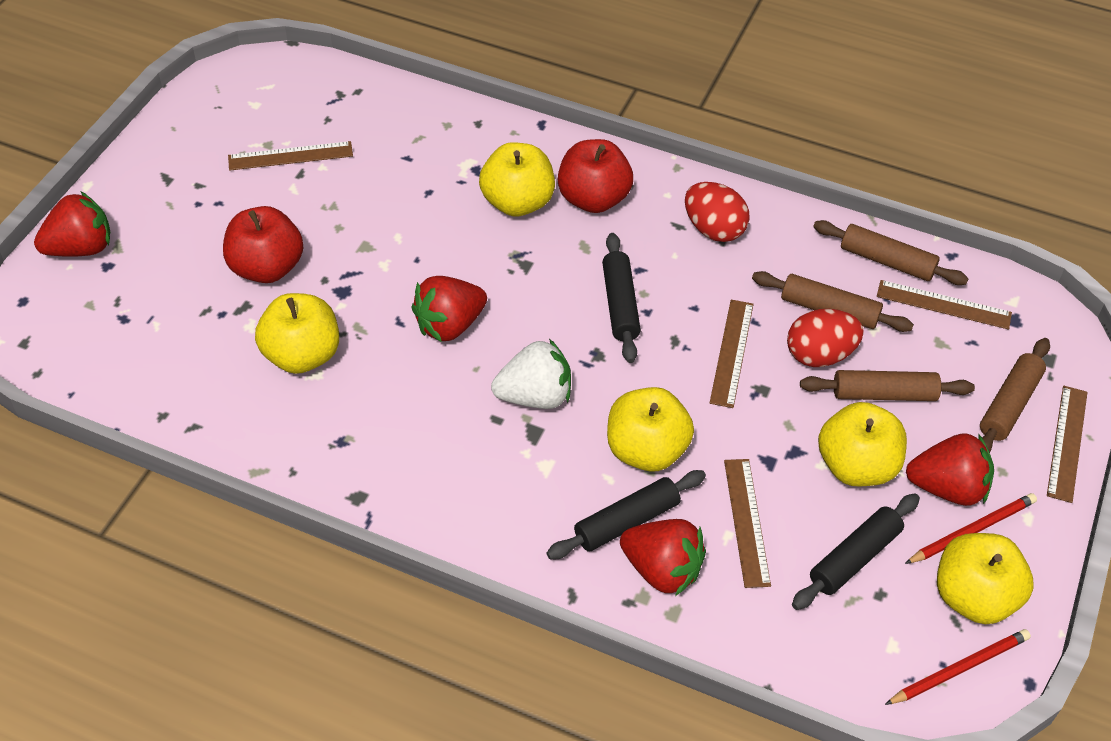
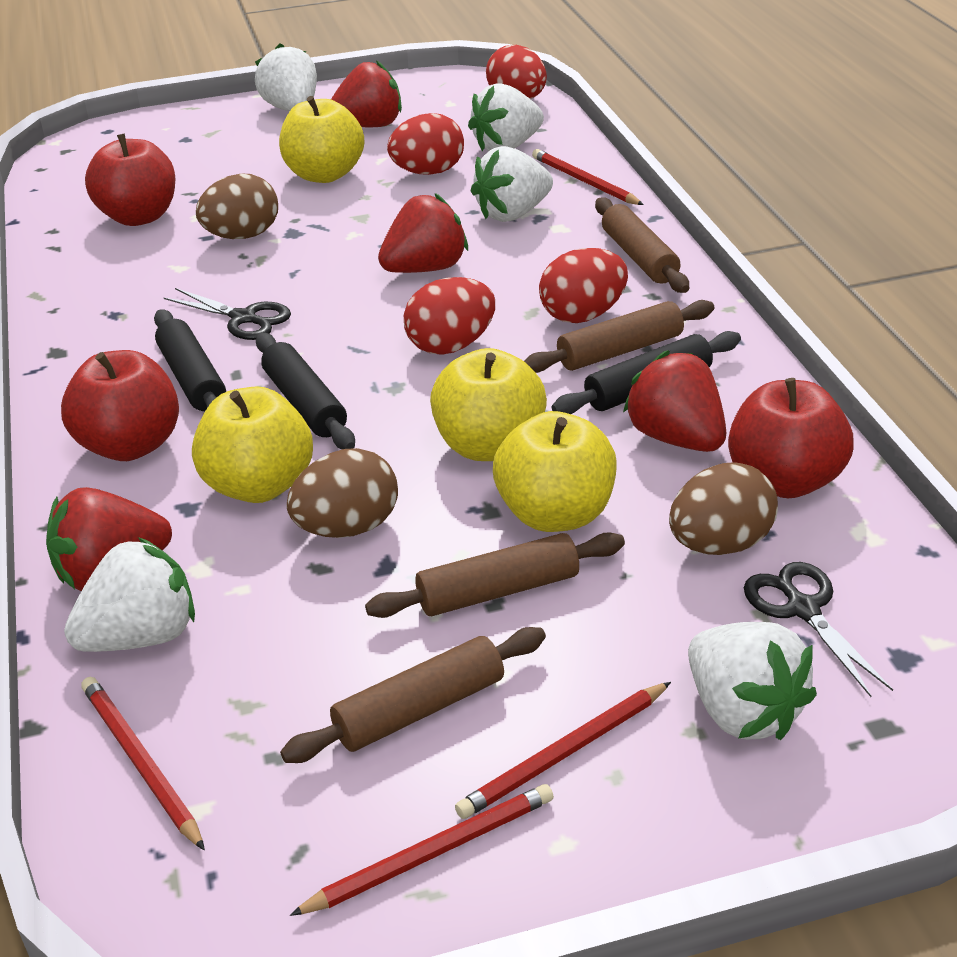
black scissors: none = 0 -> [164,288,291,340] [744,562,893,697] = 2
brown egg: none = 0 -> [196,173,278,239] [287,448,398,538] [669,462,778,555] = 3
brown ruler: [228,141,353,170] [710,300,753,408] [724,459,771,588] [877,280,1012,329] [1047,386,1088,503] = 5 -> none = 0
red apple: [223,206,303,283] [558,139,633,213] = 2 -> [61,350,179,461] [85,134,175,226] [728,378,854,498] = 3
red egg: [685,182,750,242] [787,309,864,367] = 2 -> [387,113,464,175] [404,277,495,355] [486,45,547,99] [539,248,628,323] = 4
red pencil: [885,629,1031,705] [905,493,1037,564] = 2 -> [81,677,205,850] [290,784,554,916] [455,682,671,819] [532,149,644,205] = 4
white strawberry: [491,339,571,409] = 1 -> [64,537,195,652] [255,43,317,111] [468,83,544,151] [471,146,553,222] [688,622,817,740] = 5
yellow apple: [255,293,339,374] [479,142,555,217] [607,387,694,471] [818,402,907,486] [937,533,1034,624] = 5 -> [192,386,313,503] [279,96,364,183] [430,348,547,461] [493,411,617,532] = 4

